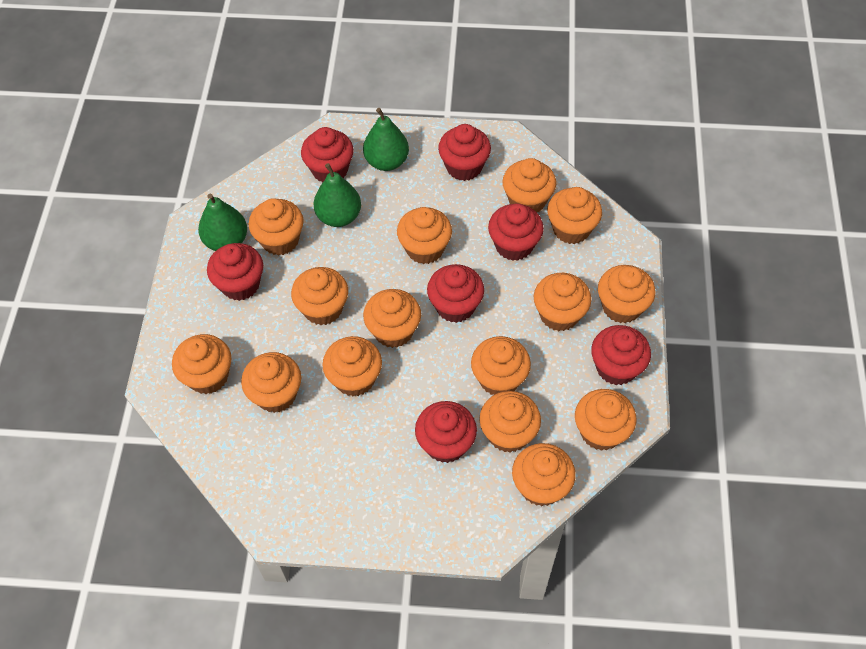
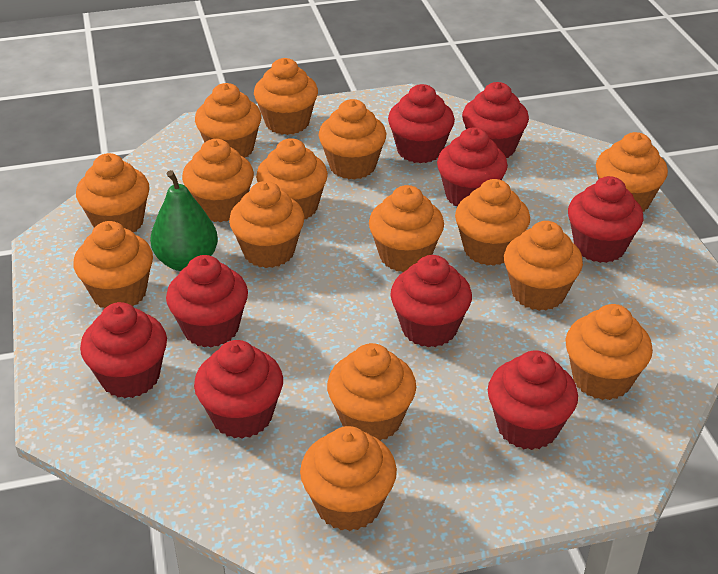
green pear: [198,194,247,251] [314,163,361,227] [363,108,409,171] = 3 -> [150,170,218,271] = 1
red cupcake: [207,243,263,301] [301,127,354,183] [415,401,477,463] [427,264,484,323] [438,124,491,181] [488,203,544,261] [591,325,651,385] = 7 -> [80,302,167,398] [166,255,248,348] [194,340,283,439] [388,84,455,163] [390,255,472,347] [437,127,508,207] [462,82,529,158] [488,350,578,450] [568,176,644,263] = 9

